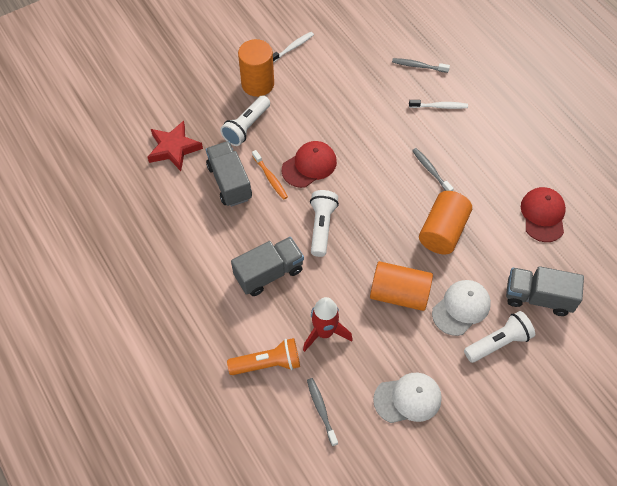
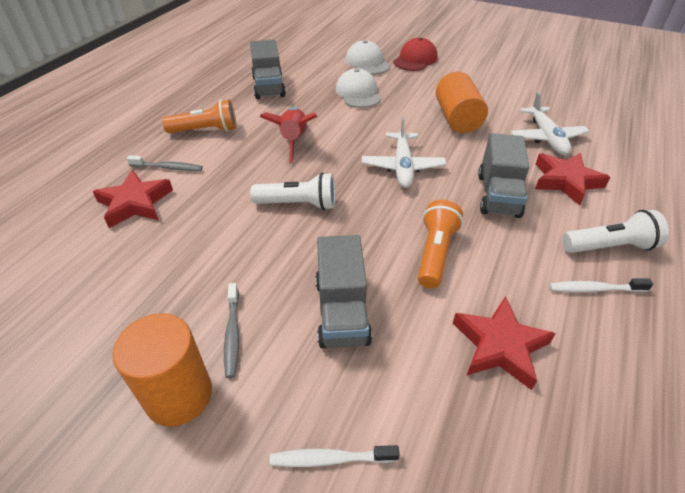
grey toothbrush: [307,378,338,446] [392,58,450,73] [412,148,454,191] = 3 -> [127,155,203,171] [224,283,239,378] = 2
orange cylinder: [238,39,274,97] [370,261,433,311] [419,191,472,254] = 3 -> [113,313,212,427] [436,72,488,133] = 2
orange flashlight: [227,338,300,375] = 1 -> [162,100,236,133] [418,200,463,288] = 2
orange toothbrush: [252,150,288,200] = 1 -> none = 0
red cap: [282,141,337,188] [521,187,566,242] = 2 -> [393,37,437,71] = 1
red star: [147,121,203,171] = 1 -> [92,170,173,228] [453,296,556,390] [535,153,611,205] = 3
white flashlight: [220,95,270,146] [310,190,339,257] [464,311,535,363] = 3 -> [250,172,335,210] [562,210,669,253] = 2
white plane: none = 0 -> [362,117,446,188] [511,92,589,155] = 2

